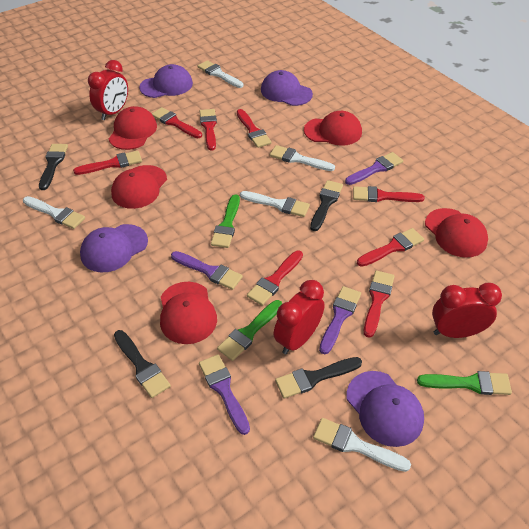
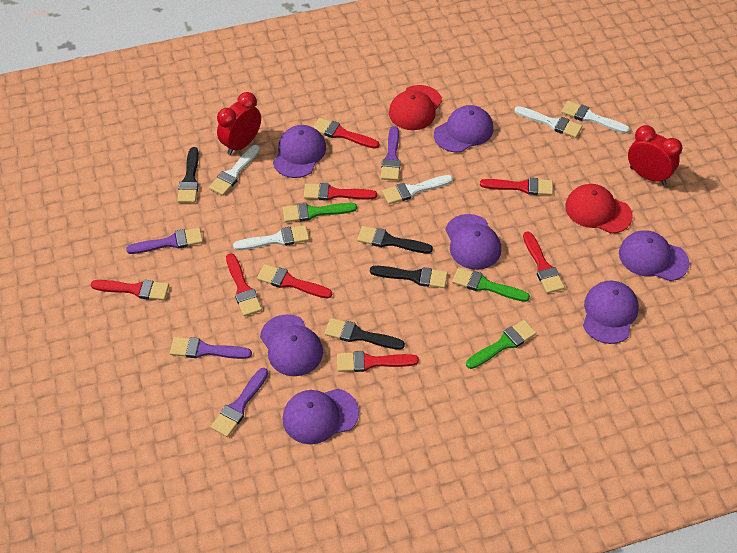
purple cap: [80,224,148,272] [139,64,193,98] [261,70,313,106] [346,371,424,447] = 4 -> [260,314,323,376] [273,125,326,178] [282,389,359,444] [434,105,493,153] [445,214,501,270] [583,280,639,344] [619,230,690,281] = 7
red cap: [109,106,157,150] [111,165,167,209] [160,282,217,344] [304,111,362,146] [425,208,488,258] = 5 -> [389,85,442,130] [565,184,633,234] = 2
red clock: [88,60,128,120] [274,280,325,355] [432,283,502,338] = 3 -> [217,92,261,155] [628,125,682,185] = 2

